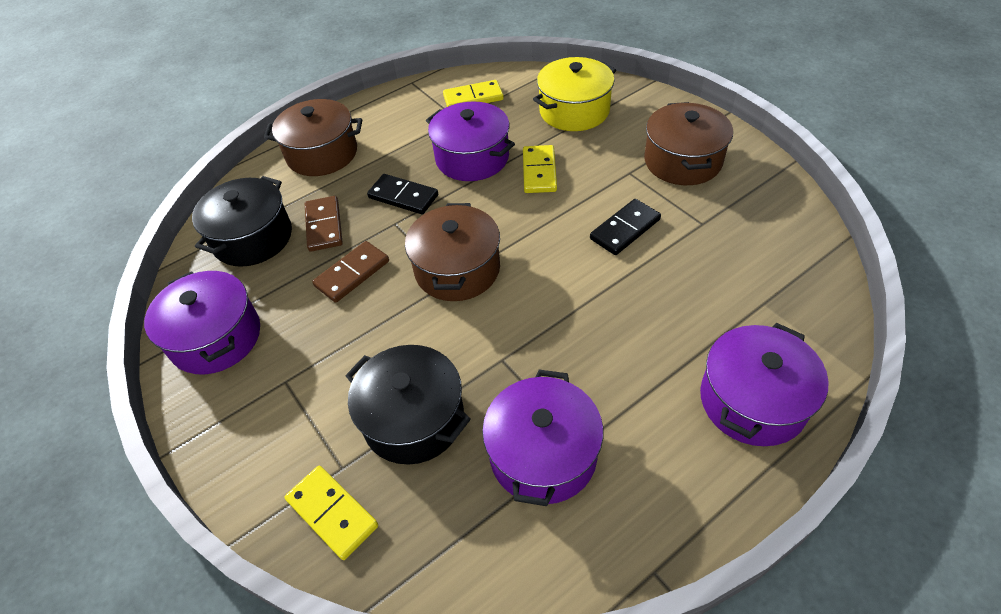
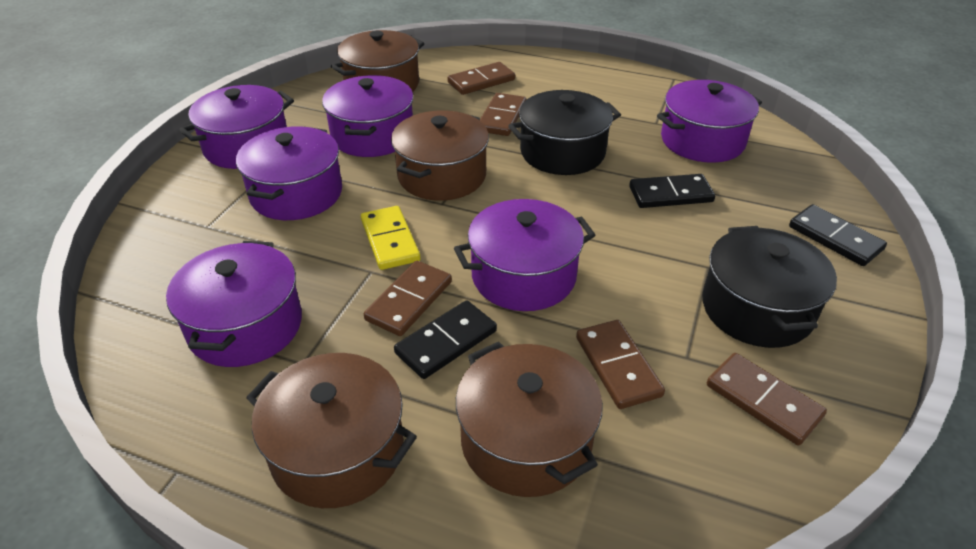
black domino: [367,174,438,214] [590,199,661,255] = 2 -> [394,300,497,379] [629,174,715,208] [789,204,887,266] = 3
brown domino: [305,196,343,252] [312,241,389,303] = 2 -> [364,261,452,336] [448,62,515,95] [480,93,526,136] [576,320,665,409] [707,353,827,445] = 5
brown pot: [264,99,362,176] [405,203,500,301] [644,102,733,185] = 3 -> [246,353,417,508] [331,30,424,92] [391,111,489,201] [456,342,603,497] = 4
purple pot: [144,271,260,375] [426,102,515,181] [482,370,603,506] [700,323,829,446] = 4 -> [166,241,302,367] [179,85,294,169] [236,126,342,220] [322,75,414,157] [454,199,596,311] [657,80,762,163] = 6
yellow domino: [285,466,378,560] [443,80,504,107] [523,145,557,193] = 3 -> [361,206,420,270] = 1
yellow pot: [533,57,616,131] = 1 -> none = 0

